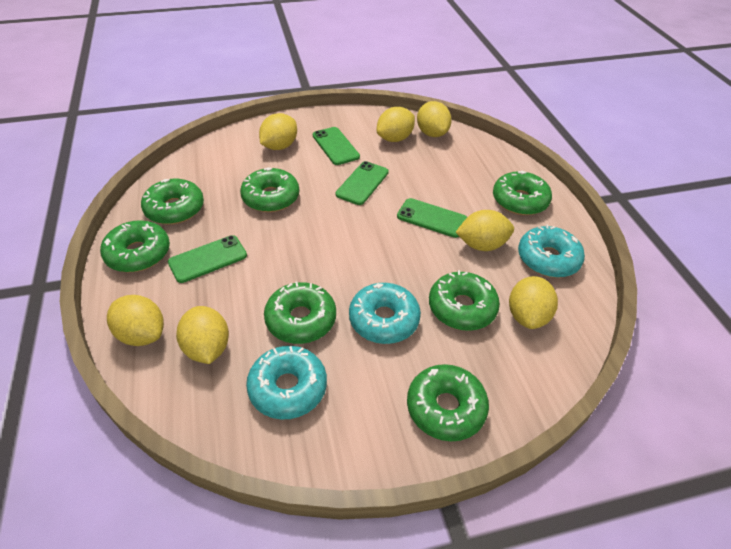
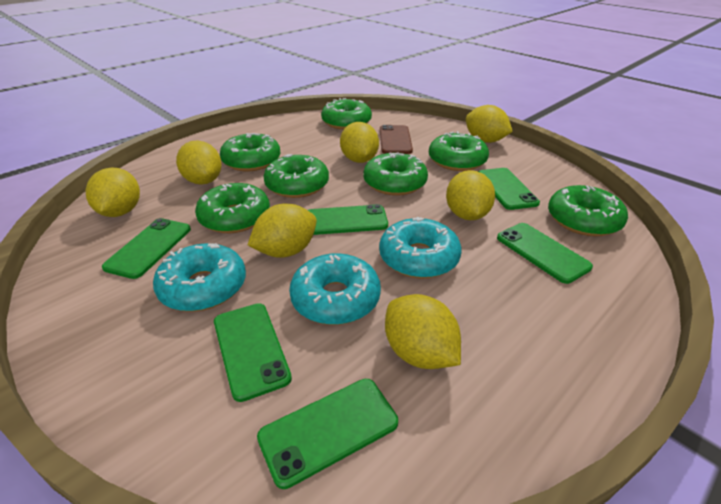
brown phone: none = 0 -> [380,125,413,154] = 1
green phone: [168,235,247,283] [313,127,360,165] [336,161,389,205] [397,198,467,238] = 4 -> [102,218,191,279] [214,303,292,402] [257,379,398,489] [308,204,388,235] [478,168,540,210] [497,223,593,284] = 6

